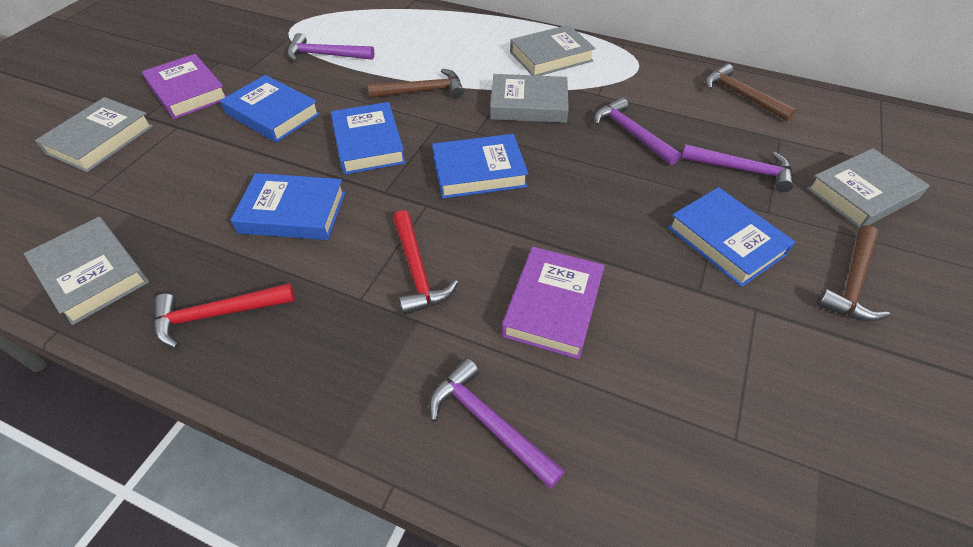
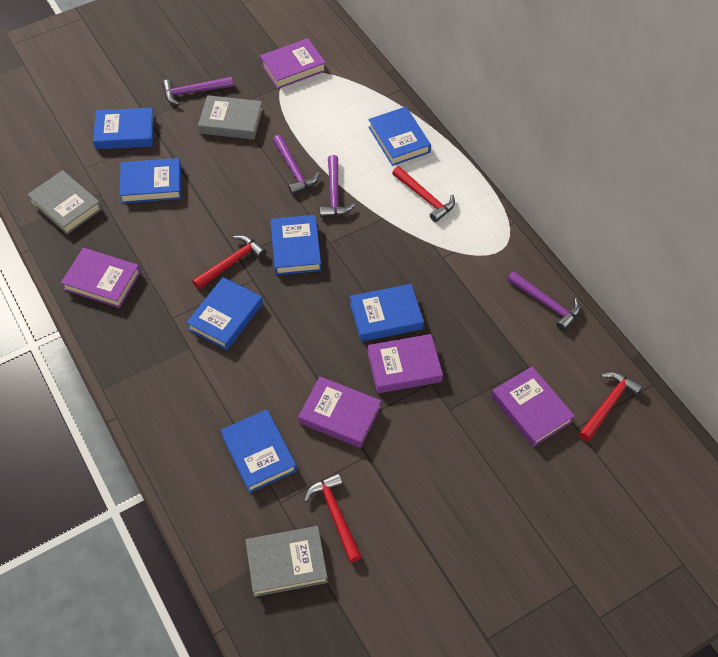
blue book: [220,75,320,143] [231,173,345,240] [331,102,406,175] [432,134,528,198] [668,187,795,287] = 5 -> [93,108,154,149] [119,158,181,203] [186,277,263,350] [220,410,297,493] [270,215,322,275] [350,284,424,342] [368,107,431,166] = 7
brown hammer: [368,69,464,98] [705,64,797,122] [817,225,890,321] = 3 -> none = 0
grey book: [24,217,149,325] [35,97,153,172] [490,74,569,123] [510,25,595,76] [807,148,930,228] = 5 -> [27,170,102,234] [198,95,263,139] [245,526,328,597] = 3
purple book: [142,54,227,119] [501,247,605,359] = 2 -> [61,248,141,308] [260,38,326,89] [298,377,381,448] [367,334,443,393] [491,367,575,447] = 5
red hammer: [154,283,295,348] [393,210,458,315] = 2 -> [192,235,266,290] [304,473,362,563] [392,166,455,222] [579,372,643,441] = 4

